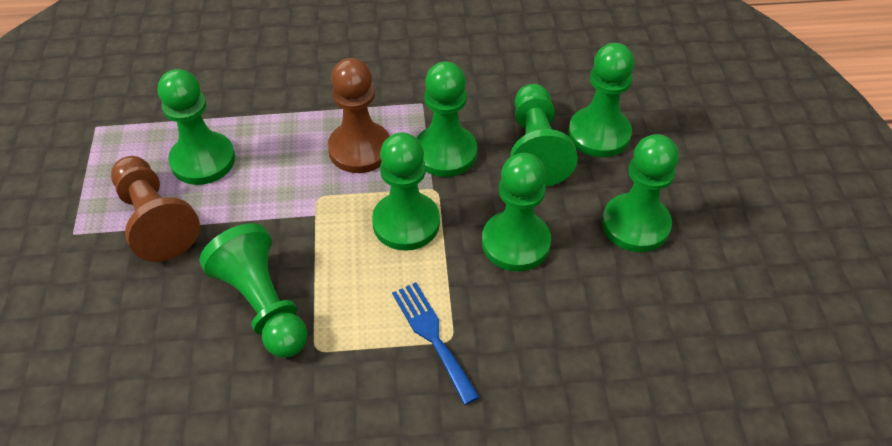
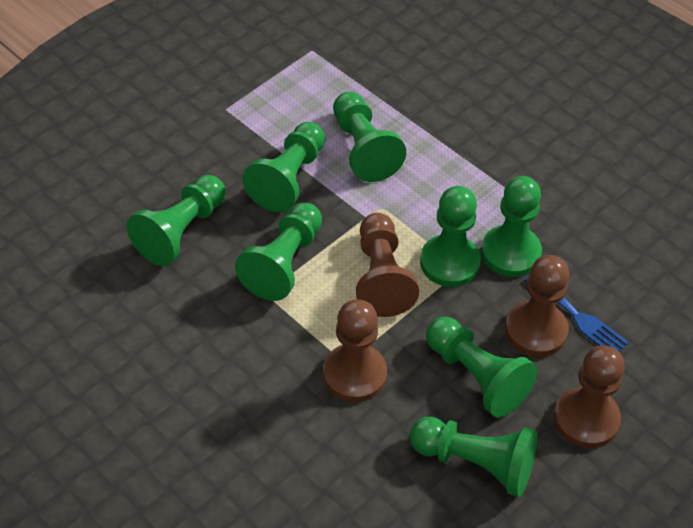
brown pawn: [111,156,200,262] [328,58,390,173] = 2 -> [323,299,387,402] [356,213,419,317] [505,255,569,357] [554,345,625,448] = 4

